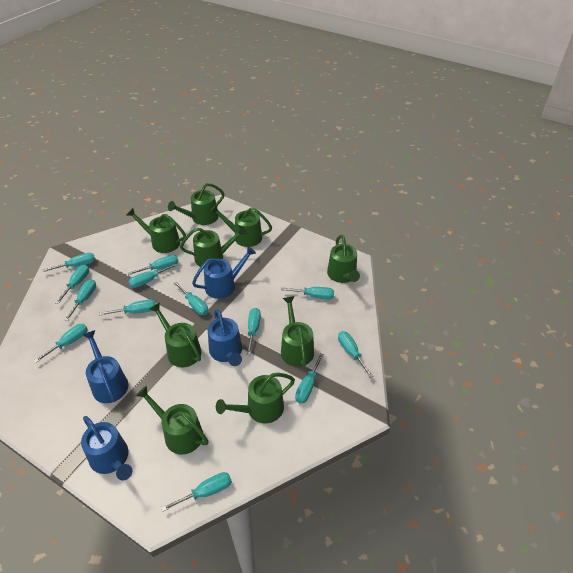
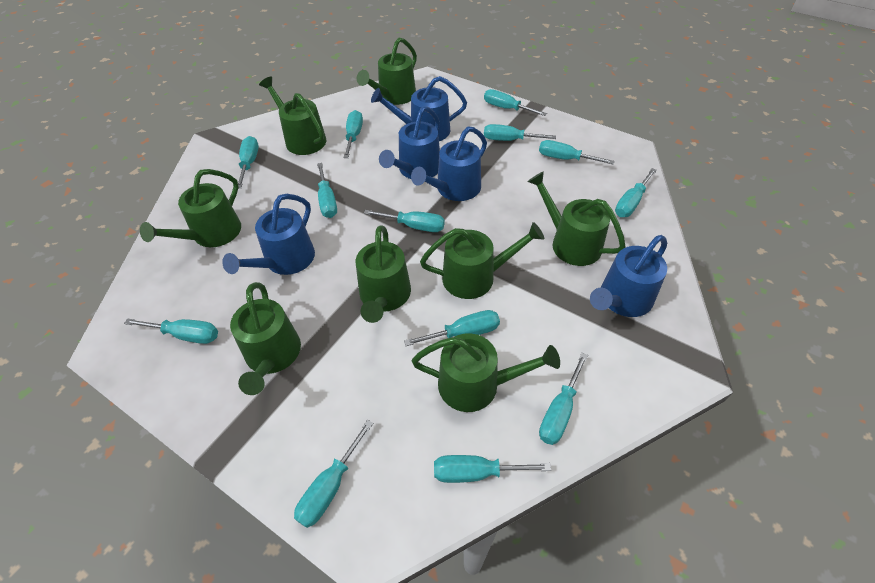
blue watering can: [81,416,132,481] [83,330,128,403] [192,246,256,299] [208,309,242,366] = 4 -> [222,194,315,275] [371,76,467,141] [379,106,440,179] [411,127,487,201] [590,235,667,317] = 5
green watering can: [127,208,186,253] [136,386,209,455] [150,303,201,367] [168,183,224,225] [180,226,247,267] [210,204,272,247] [216,373,295,423] [281,296,314,367] [327,235,360,283] = 9 -> [140,169,241,247] [230,282,301,395] [259,77,326,155] [356,225,411,323] [357,38,417,105] [412,333,560,412] [420,222,544,299] [527,171,625,266] = 8

